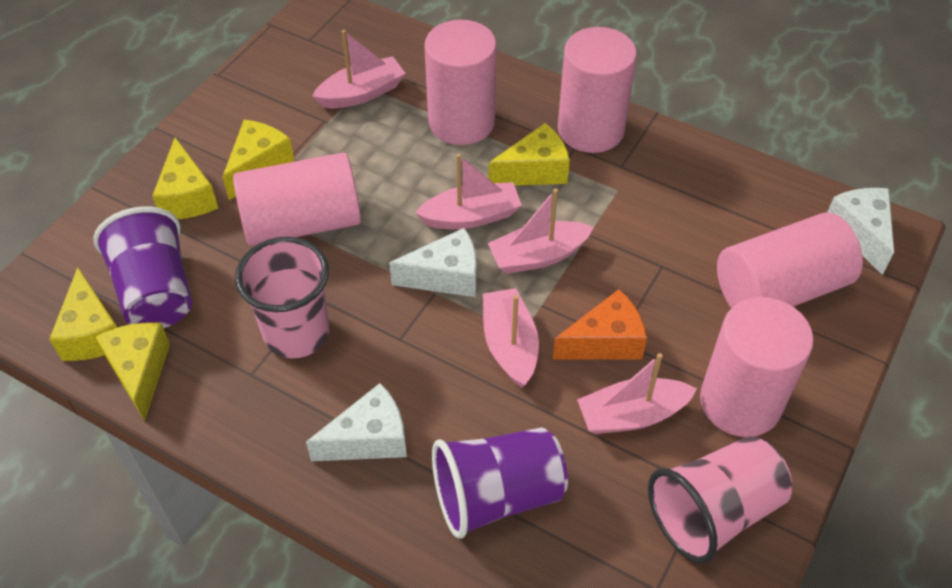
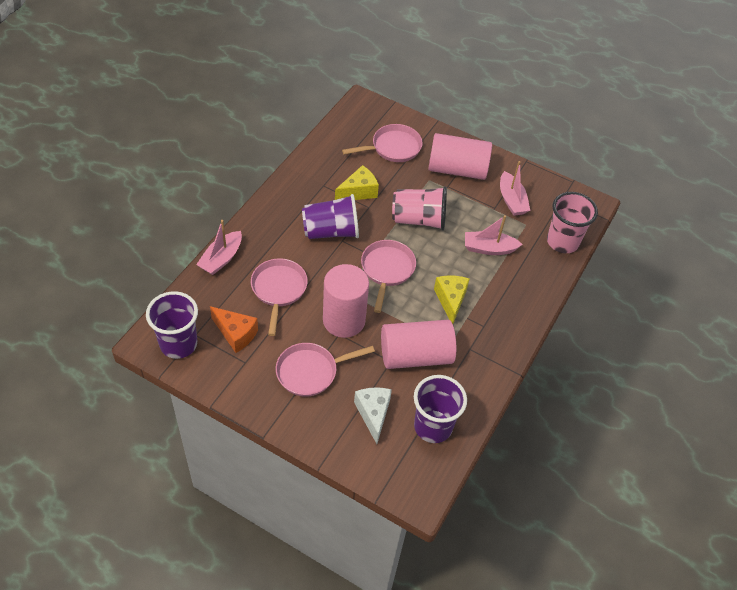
pink boat: [312,30,406,108] [415,153,522,229] [483,288,539,388] [488,188,594,274] [577,353,697,434] = 5 -> [196,220,242,275] [465,215,522,255] [500,161,530,216] = 3
pink cylinder: [233,153,361,246] [424,20,497,145] [558,27,637,153] [700,297,814,437] [717,212,863,308] = 5 -> [323,264,369,338] [381,320,456,369] [428,133,492,180] = 3
pink pan: none = 0 -> [251,258,308,336] [276,343,375,397] [342,124,423,162] [361,240,416,313] = 4
purple cup: [93,207,192,328] [432,427,568,539] = 2 -> [146,291,198,359] [302,194,359,239] [414,375,467,443] = 3
white cheese: [306,383,407,461] [389,228,477,297] [828,188,894,275] = 3 -> [354,387,392,444] = 1
yellow cheese: [49,267,117,361] [95,322,170,421] [152,137,218,219] [222,120,295,200] [489,123,570,185] = 5 -> [335,165,379,200] [434,275,470,324] = 2

